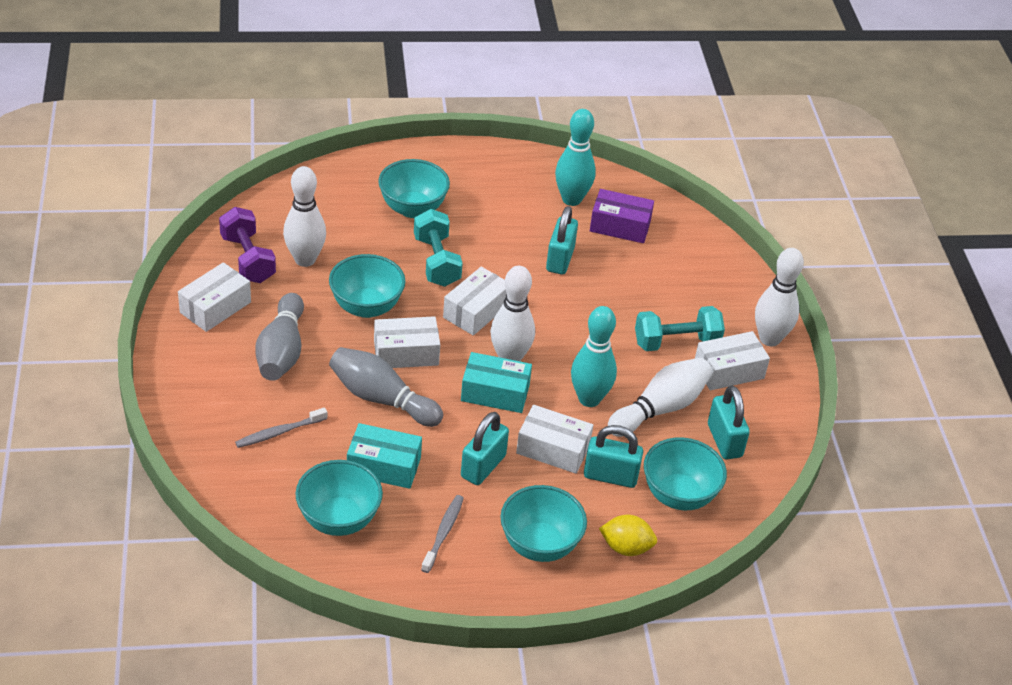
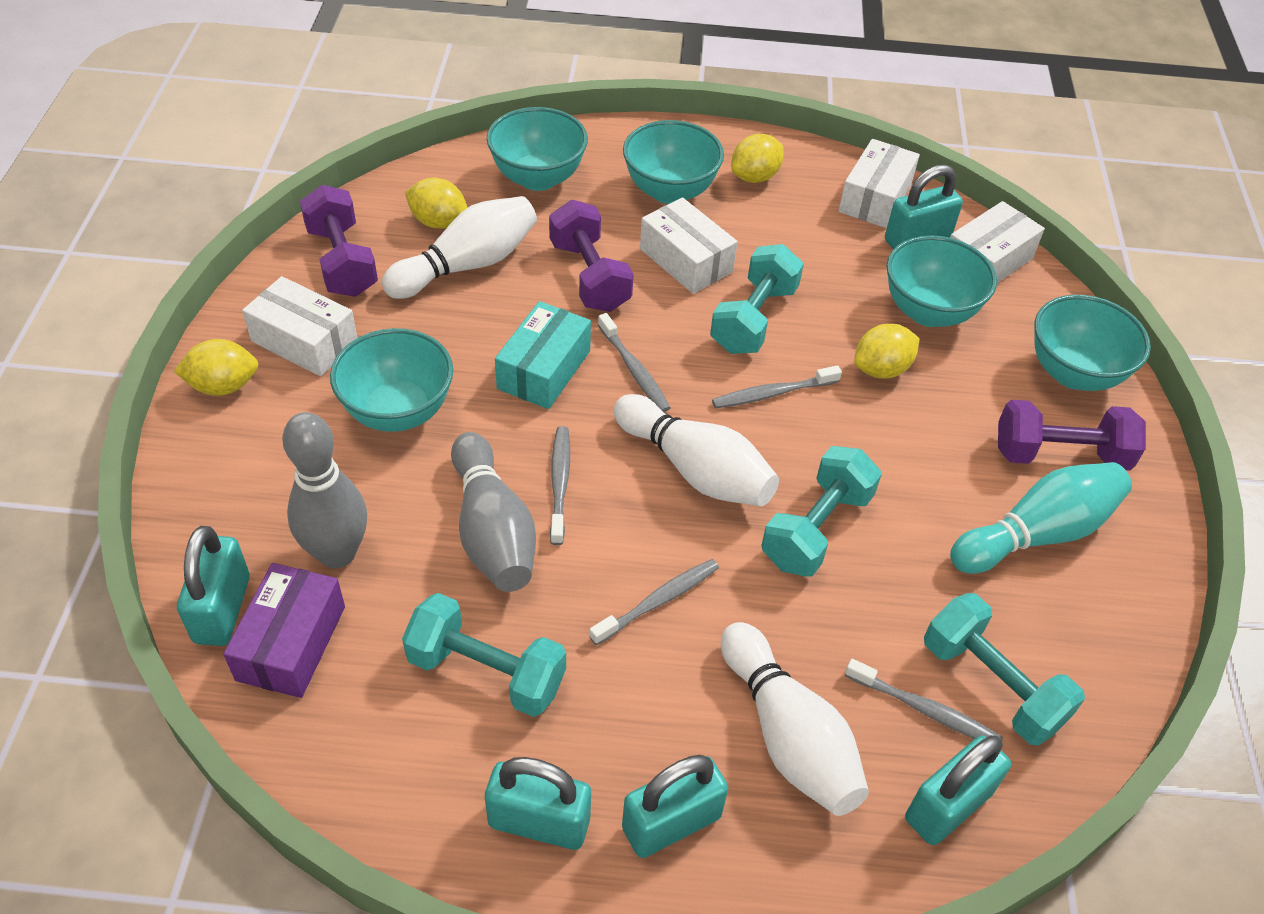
grey toothbrush: [235,407,327,448] [421,495,464,573] = 2 -> [550,426,570,545] [589,559,719,645] [598,313,670,412] [712,365,842,408] [845,659,1003,740] = 5
purple dumbbell: [219,207,276,283] = 1 -> [300,185,378,297] [549,200,634,312] [998,400,1146,471] = 3
turquoise bowling pin: [555,109,596,206] [571,306,617,407] = 2 -> [950,462,1132,574] = 1
turquoise box: [347,423,422,489] [461,352,532,413] = 2 -> [495,301,591,409] = 1
turquoise dumbbell: [414,209,463,287] [635,306,725,351] = 2 -> [402,593,566,717] [710,244,804,354] [761,446,882,577] [924,593,1085,745] = 4
turquoise padlock: [461,412,509,485] [546,206,578,275] [584,425,643,488] [708,386,750,459] = 4 -> [177,526,250,646] [485,757,591,850] [622,755,728,858] [885,165,963,249] [905,735,1011,845] = 5
white bowling pin: [283,166,326,267] [490,266,535,361] [608,358,712,437] [755,248,804,346] = 4 -> [382,196,537,299] [614,394,779,506] [721,622,869,816] = 3
white box: [178,262,251,332] [374,316,440,368] [443,267,507,336] [516,405,593,474] [695,331,770,390] = 5 -> [242,276,357,376] [640,197,738,294] [839,139,920,228] [950,201,1045,283] = 4
yellow lemon: [599,515,657,556] = 1 -> [174,339,258,396] [405,178,468,229] [731,134,784,183] [854,324,920,379] = 4

